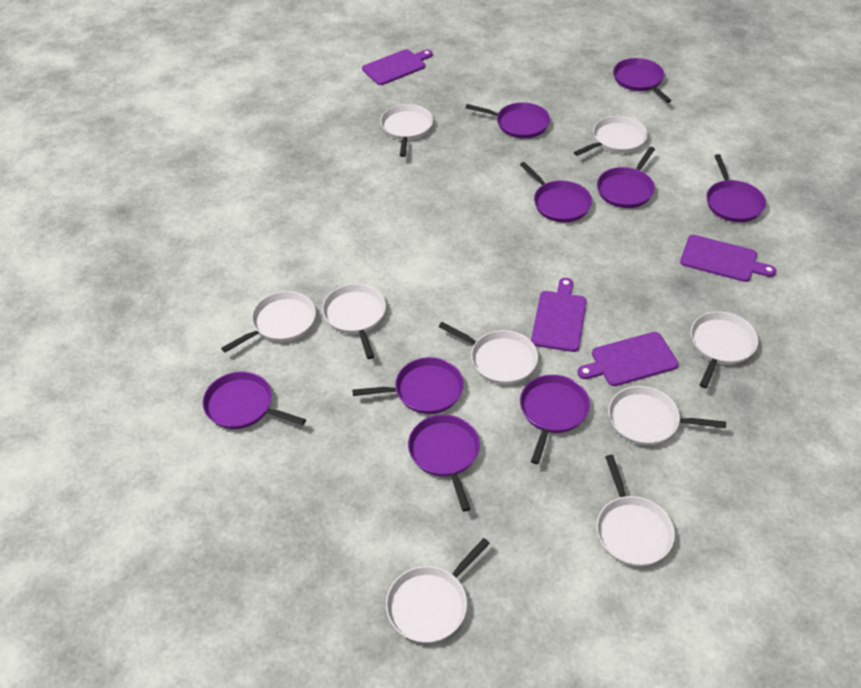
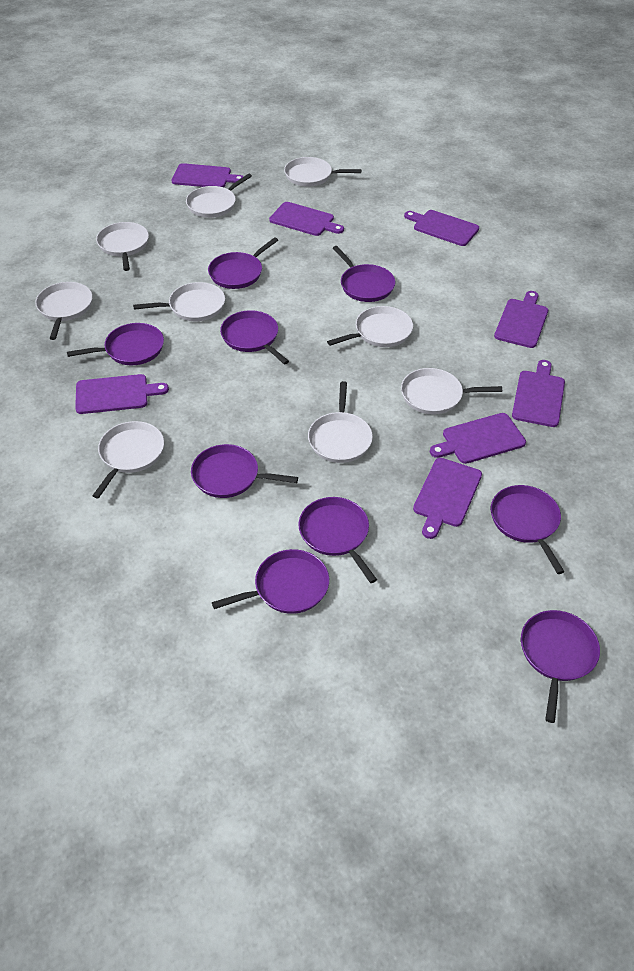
purple cutting board: [362,49,433,85] [531,278,587,352] [577,332,679,386] [680,235,776,282] = 4 -> [75,374,169,414] [172,163,244,187] [269,202,344,236] [404,210,479,246] [413,458,482,539] [430,413,526,464] [494,291,548,348] [512,360,565,427] = 8

